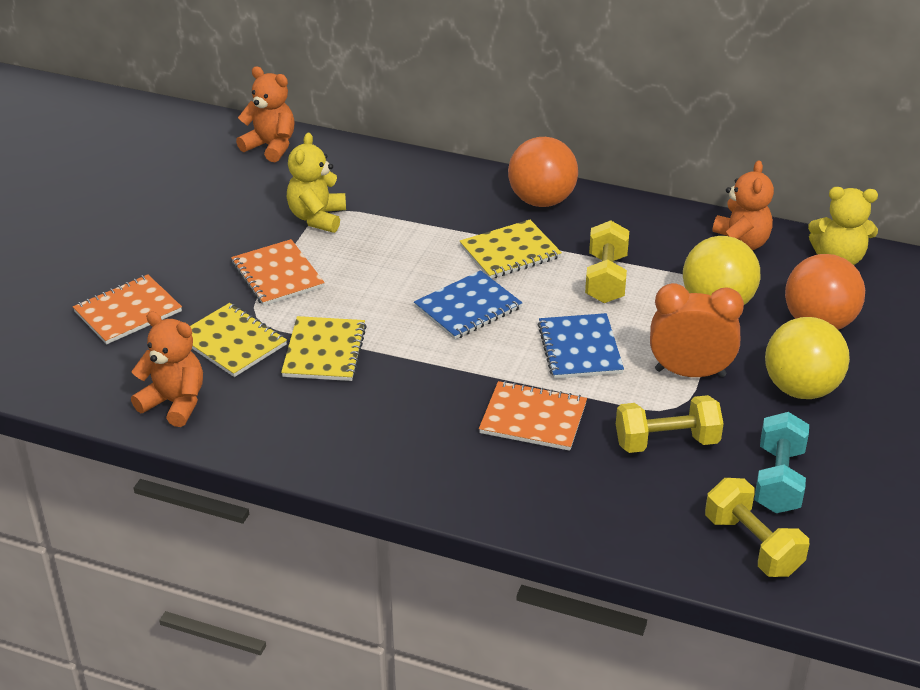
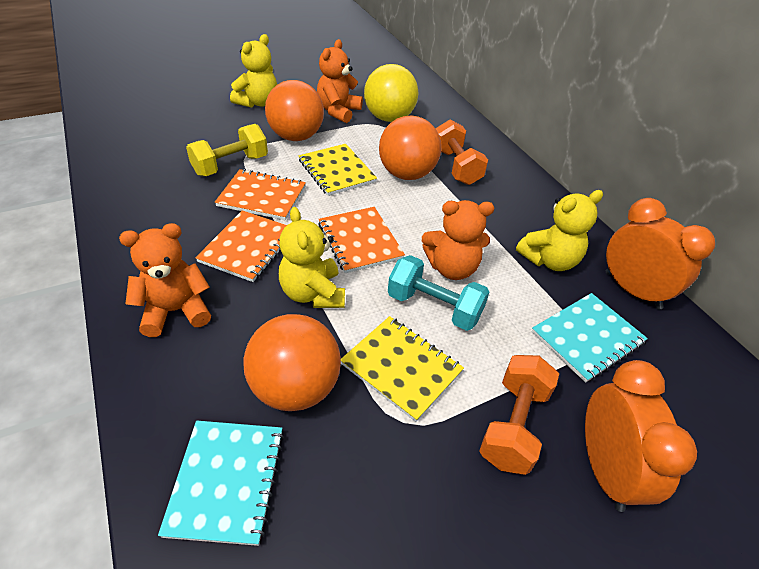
blue notebook: [414,270,522,340] [538,313,624,379] = 2 -> none = 0
orange ball: [508,137,578,207] [785,254,865,330] = 2 -> [243,314,341,411] [265,80,324,141] [379,115,441,180] = 3
orange clock: [650,283,744,377] = 1 -> [585,360,697,512] [606,198,715,309] = 2
orange dumbbell: none = 0 -> [435,120,488,185] [479,355,559,475] = 2
turquoise notebook: none = 0 -> [158,421,284,546] [532,293,648,382] = 2
yellow ball: [683,236,760,305] [765,317,850,399] = 2 -> [364,64,418,122] = 1
yellow dumbbell: [585,221,629,303] [616,395,724,453] [705,478,809,577] = 3 -> [186,124,268,176] = 1
yellow notebook: [190,303,287,377] [281,316,367,381] [460,220,562,279] = 3 -> [299,144,377,196] [341,316,464,422] = 2
yellow teddy bear: [287,133,346,233] [808,187,878,265] = 2 -> [230,34,277,108] [279,207,345,308] [516,190,603,271] = 3

